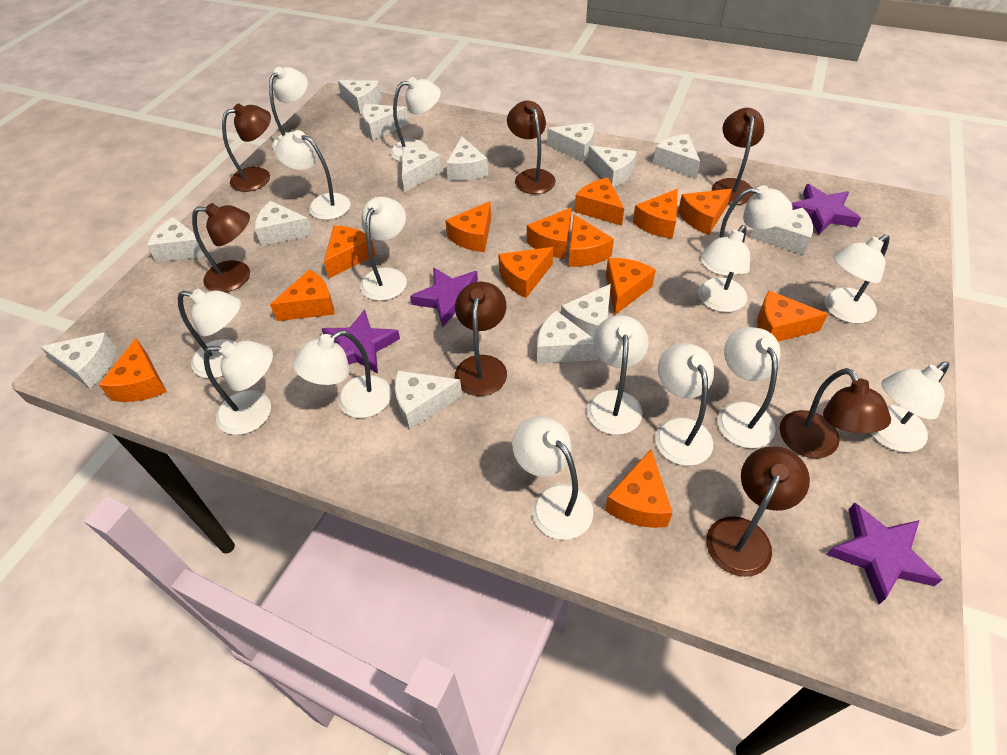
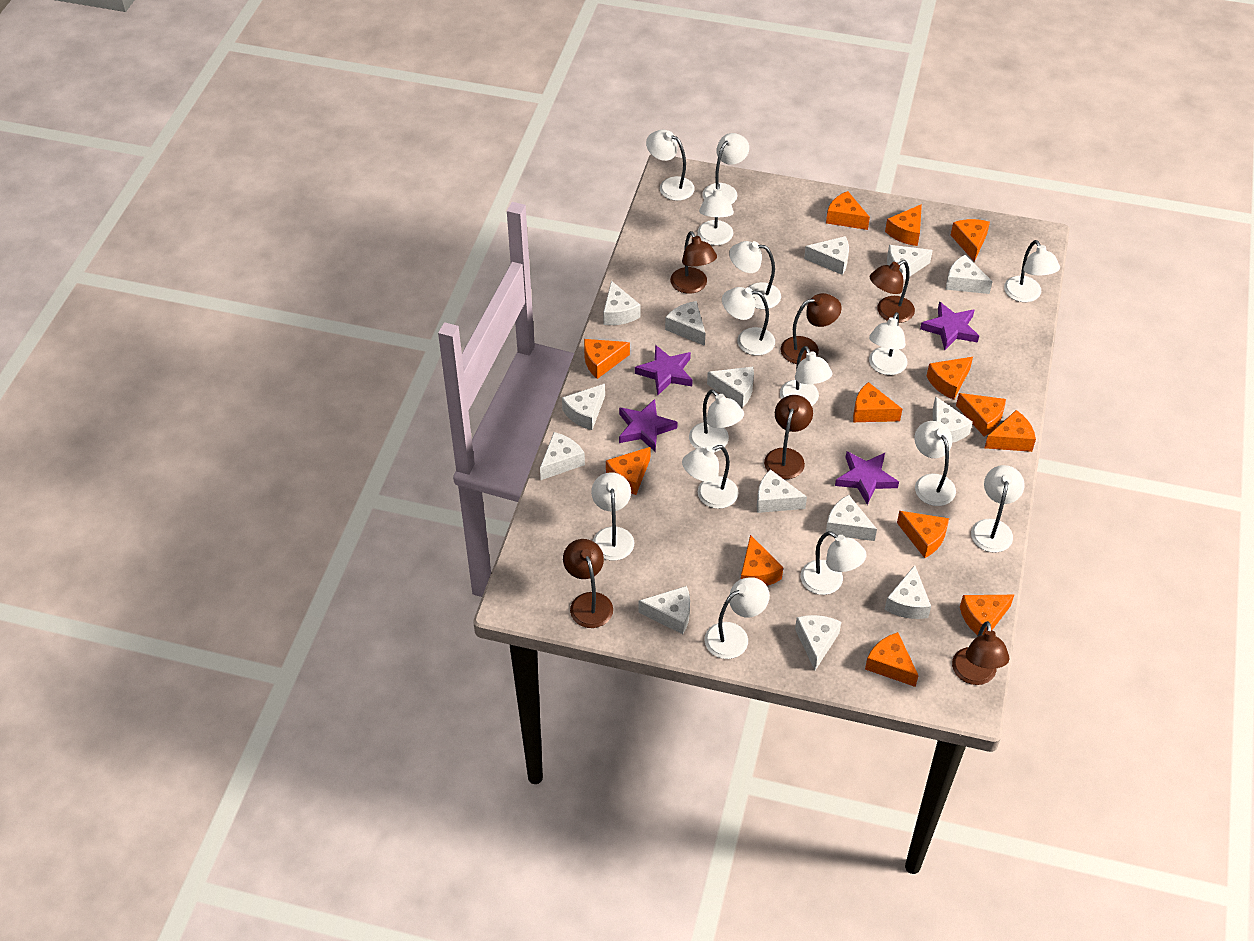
brown lamp: [192,203,250,292] [222,104,271,192] [455,281,507,396] [507,101,556,194] [706,446,810,577] [712,108,764,205] [780,368,891,458] = 7 -> [563,539,613,628] [670,231,717,294] [764,395,813,479] [781,293,842,364] [870,260,915,323] [952,621,1009,685] = 6

